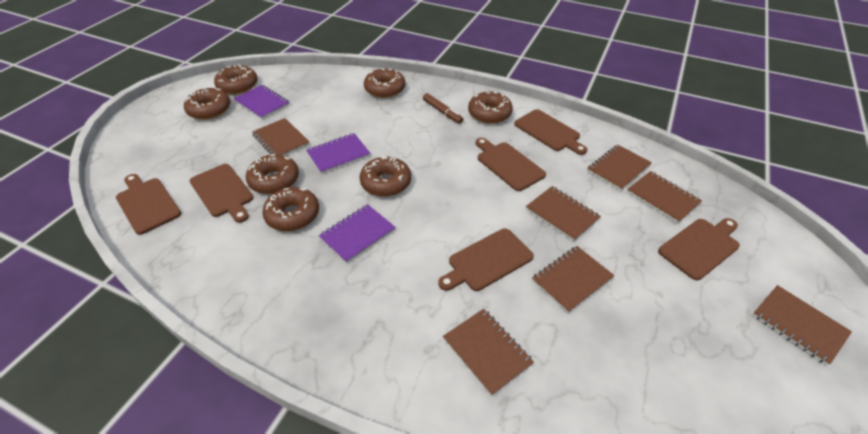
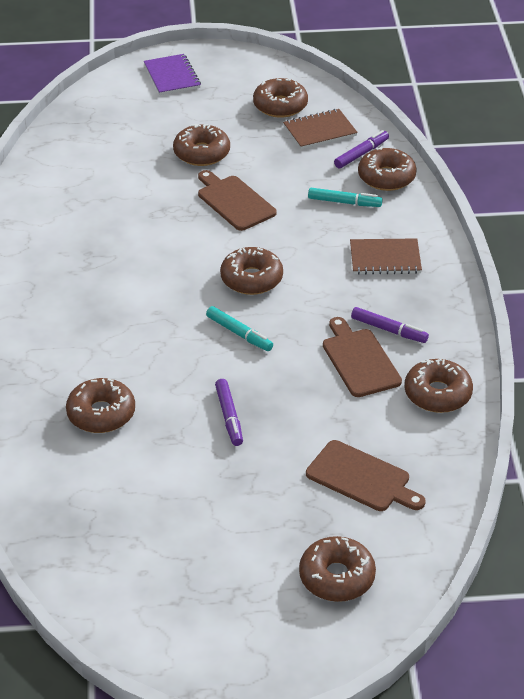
brown cutting board: [116,174,181,235] [190,164,254,223] [438,228,534,291] [476,138,546,191] [514,109,587,155] [658,218,740,280] = 6 -> [198,170,277,231] [306,440,426,511] [323,317,402,397] = 3
brown marker: [423,93,463,124] = 1 -> none = 0
brown notebook: [252,118,310,156] [443,309,534,396] [526,186,601,241] [532,246,615,313] [587,145,652,191] [627,171,702,223] [752,285,852,365] = 7 -> [283,109,358,149] [350,238,422,275] = 2
purple marker: none = 0 -> [215,379,243,446] [334,130,389,168] [351,307,429,343] = 3
purple notebook: [233,85,290,119] [306,133,371,174] [319,204,396,263] = 3 -> [144,54,201,95] = 1
turquoise marker: none = 0 -> [206,306,273,351] [308,188,383,207] = 2

